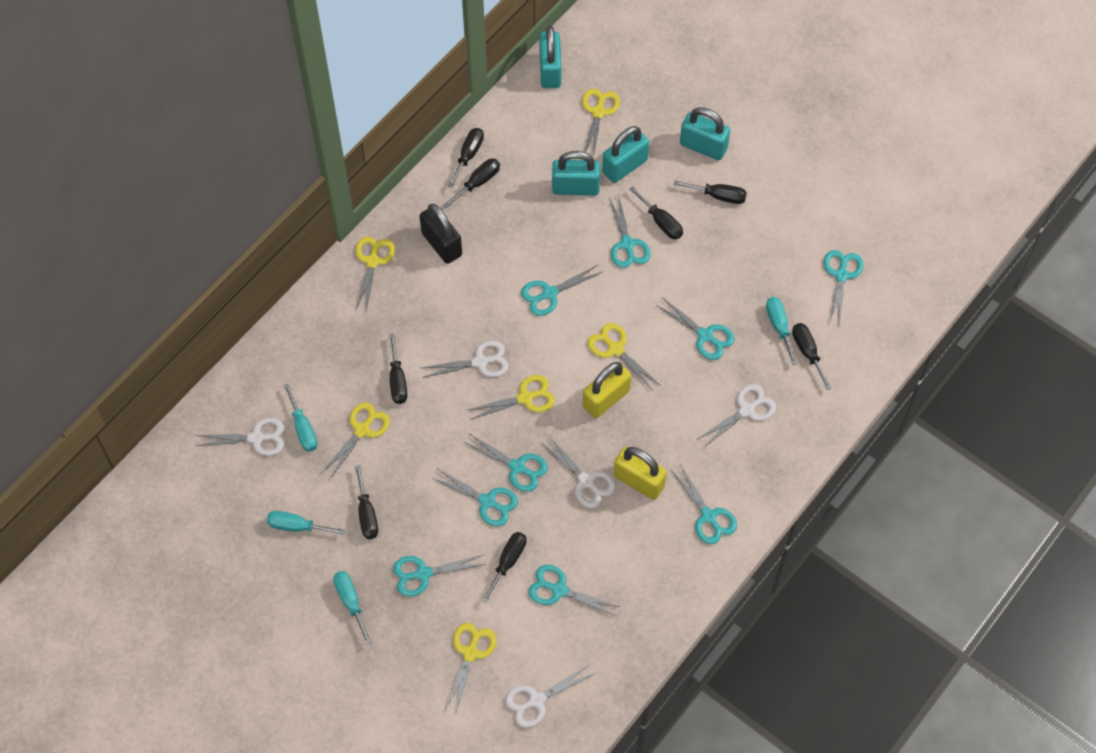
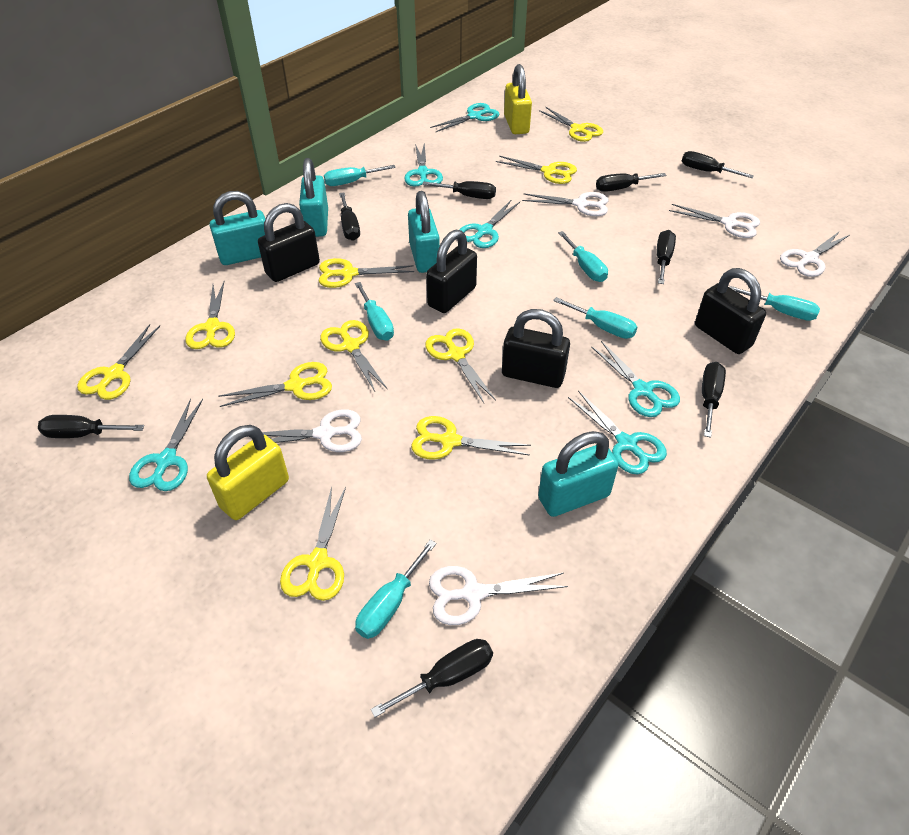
black padlock: [420,204,462,264] = 1 -> [258,203,320,282] [426,230,477,313] [502,309,570,388] [695,268,766,354] = 4
turquoise scissors: [393,555,486,597] [433,469,518,527] [464,434,548,492] [521,265,602,316] [529,565,620,616] [609,194,651,268] [656,297,735,360] [671,465,737,544] [824,250,863,325] = 9 -> [129,398,203,491] [404,143,443,187] [430,103,499,133] [459,200,520,248] [568,390,667,475] [591,341,680,417] = 6
turquoise screwdriver: [267,511,346,535] [284,383,318,452] [334,571,372,645] [766,297,798,365] = 4 -> [324,165,396,186] [355,282,394,341] [355,539,437,639] [553,297,637,339] [558,231,608,282] [729,286,820,321] = 6
yellow scissors: [322,402,390,479] [355,236,395,310] [445,623,497,712] [466,375,555,420] [582,89,620,157] [588,323,660,391] = 6 -> [77,324,160,400] [186,282,235,349] [218,362,332,407] [280,487,346,601] [319,258,414,288] [320,320,387,391] [411,416,531,459] [425,328,496,403] [496,156,577,184] [539,107,603,142] = 10

